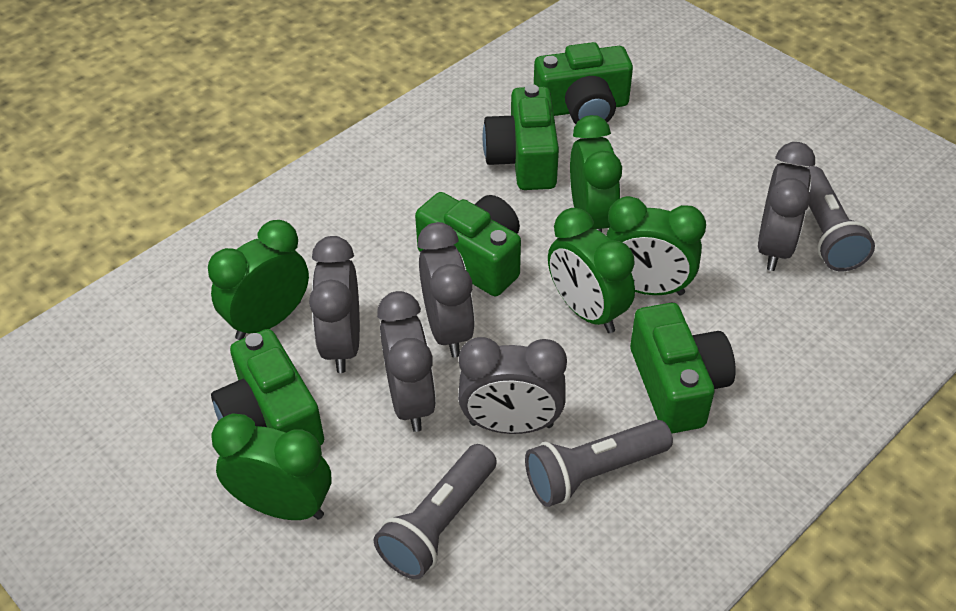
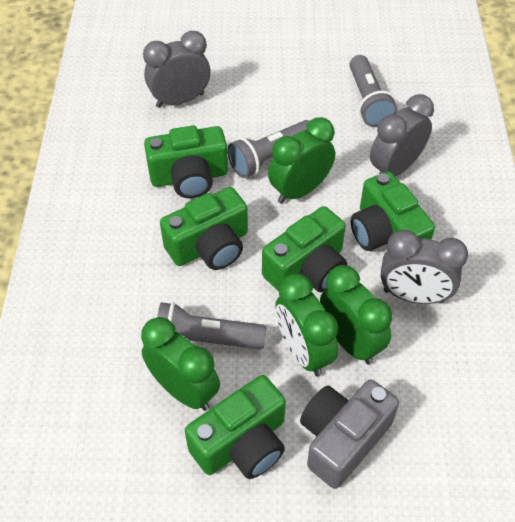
green clock: [208,220,309,340] [212,413,331,520] [548,208,635,333] [570,115,622,232] [606,196,706,296] = 5 -> [141,317,220,411] [268,117,335,204] [275,273,338,377] [320,265,392,365] = 4
grey camera: none = 0 -> [300,379,399,489] = 1
grey clock: [309,236,360,373] [377,291,436,432] [418,222,475,357] [458,337,567,434] [758,142,815,271] = 5 -> [143,31,210,108] [370,94,434,176] [381,230,468,304] = 3

